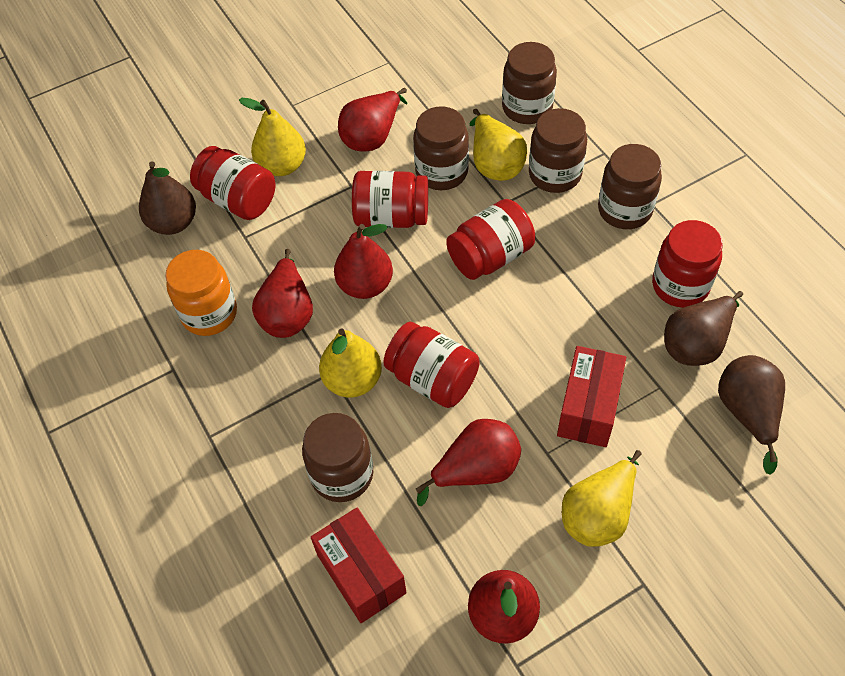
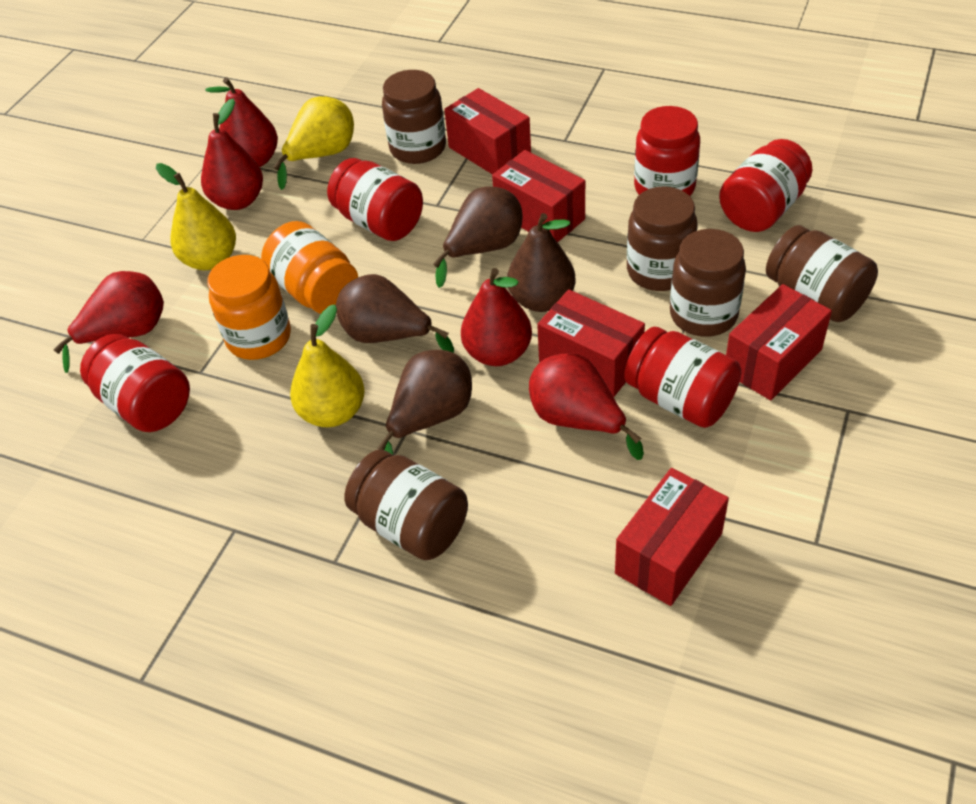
brown pear: [139,161,196,235] [664,291,743,366] [718,355,785,474] = 3 -> [336,274,454,353] [377,350,472,454] [433,186,523,288] [507,213,575,312] = 4
orange jar: [165,250,237,336] = 1 -> [207,255,291,360] [261,221,358,314] = 2
red box: [311,508,407,623] [557,346,626,447] = 2 -> [444,88,531,175] [492,150,585,243] [537,290,645,397] [615,468,729,606] [726,284,832,400] = 5
yellow pear: [239,98,306,176] [319,328,382,397] [470,109,527,181] [562,450,641,547] = 4 -> [156,163,236,270] [273,96,354,190] [290,304,365,427] = 3

